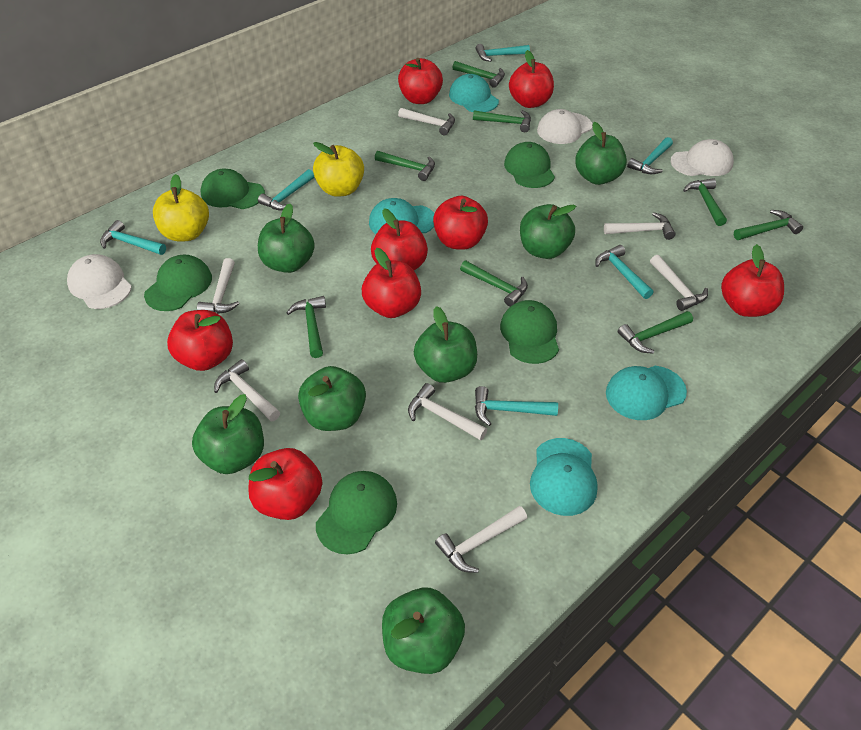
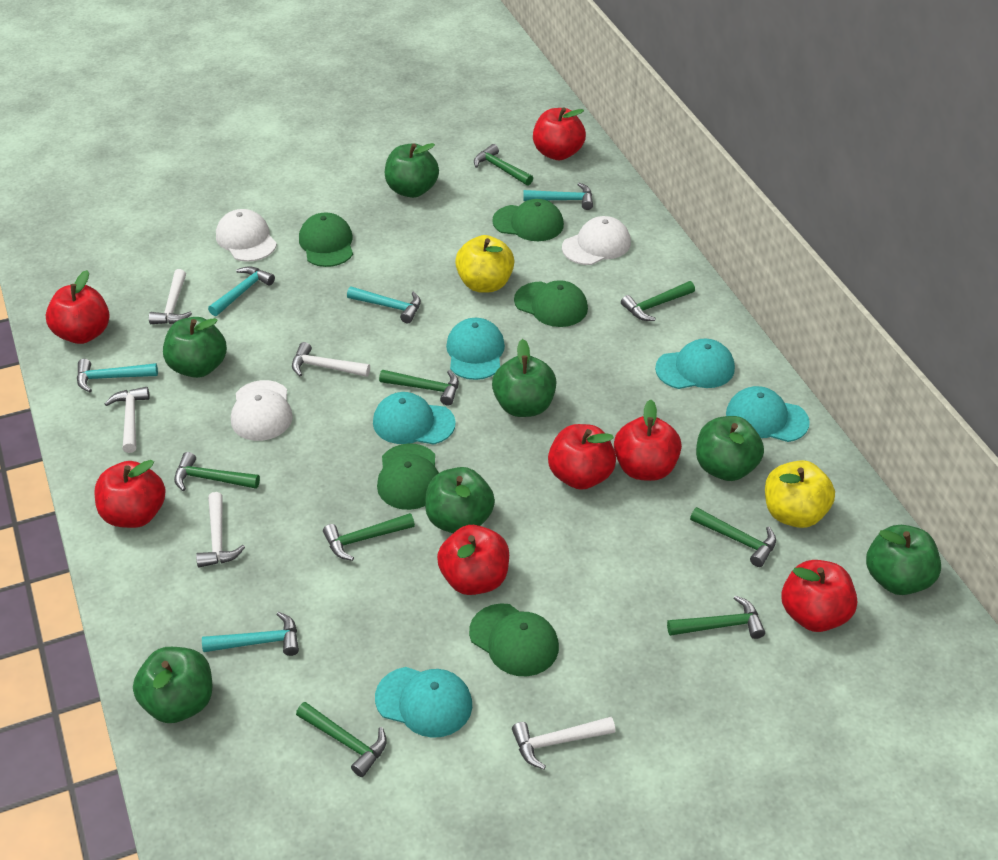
red apple: [167,310,233,371] [248,448,323,520] [362,248,421,318] [371,209,428,270] [398,58,443,104] [433,196,488,250] [509,50,554,108] [721,244,784,317] = 8 -> [46,270,110,344] [94,460,166,528] [437,525,509,595] [533,107,586,160] [548,424,616,490] [614,399,682,481] [781,560,857,632] = 7
turquoise cap: [369,198,435,234] [449,74,499,112] [530,438,598,516] [606,366,687,420] = 4 -> [373,392,456,445] [375,667,472,738] [446,318,505,380] [655,339,735,389] [726,386,810,442] = 5
turquoise hammer: [100,220,166,255] [258,169,314,210] [475,386,558,426] [476,44,530,62] [595,245,653,299] [627,137,673,174] = 6 -> [77,359,158,392] [202,612,299,656] [208,266,275,316] [347,286,421,323] [523,183,593,210] = 5
white hammer: [197,258,239,314] [214,359,280,422] [398,108,455,135] [408,383,487,441] [435,506,527,573] [604,213,675,240] [650,255,708,311] = 7 -> [105,387,150,453] [149,269,192,324] [196,492,245,567] [292,342,370,377] [512,717,615,769] = 5

